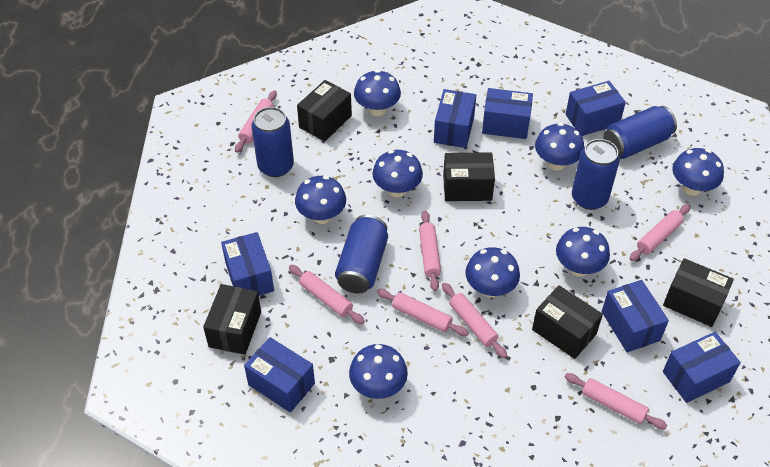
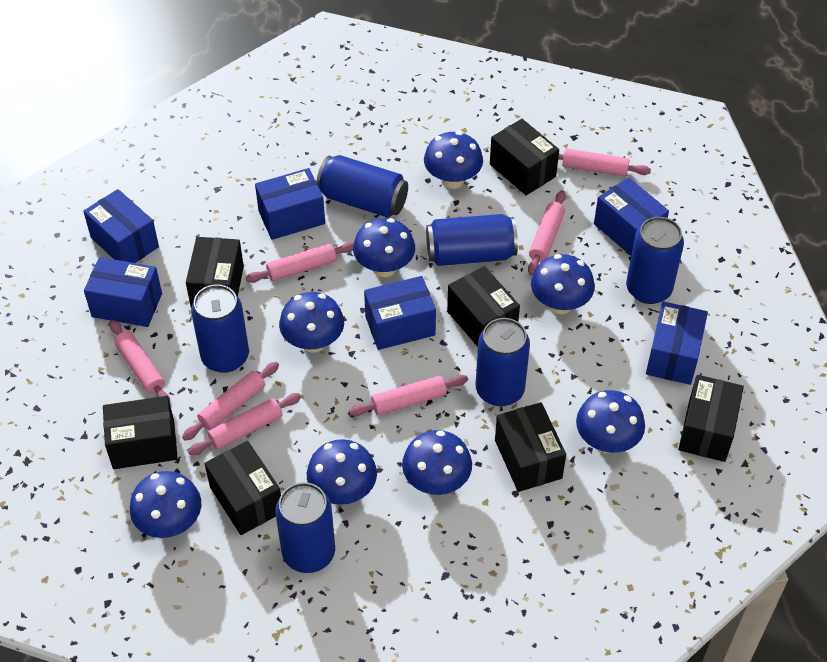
black box: [203,284,261,355] [297,80,352,142] [443,152,495,201] [532,285,603,359] [663,258,734,327] = 5 -> [103,396,178,469] [186,237,244,307] [204,441,281,535] [447,266,520,347] [490,119,559,195] [495,402,566,492] [678,375,744,462] = 7
blue box: [221,232,274,296] [244,337,315,412] [434,89,476,148] [482,88,533,139] [566,81,626,136] [602,280,669,353] [663,332,741,403] = 7 -> [83,189,159,263] [84,257,162,327] [255,168,325,240] [364,276,436,350] [594,177,669,256] [646,302,708,385] = 6
blue can: [251,107,294,177] [335,215,388,294] [572,139,620,210] [603,106,677,159] = 4 -> [191,284,249,373] [275,482,335,573] [316,155,408,218] [426,214,518,266] [476,318,530,406] [626,217,684,304] = 6

